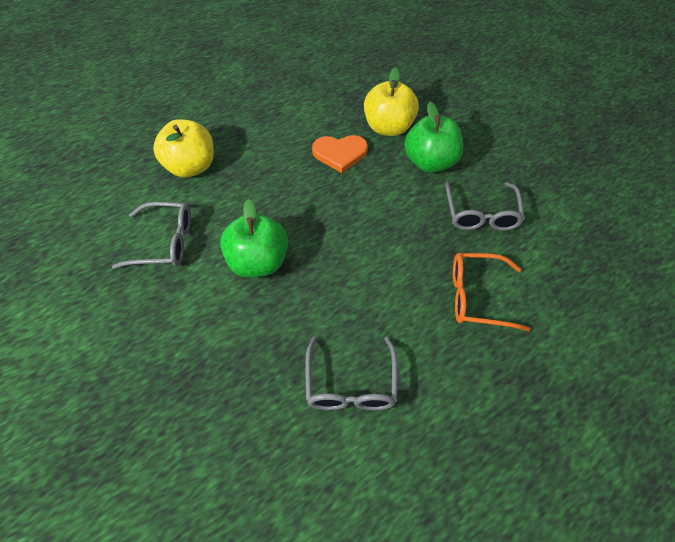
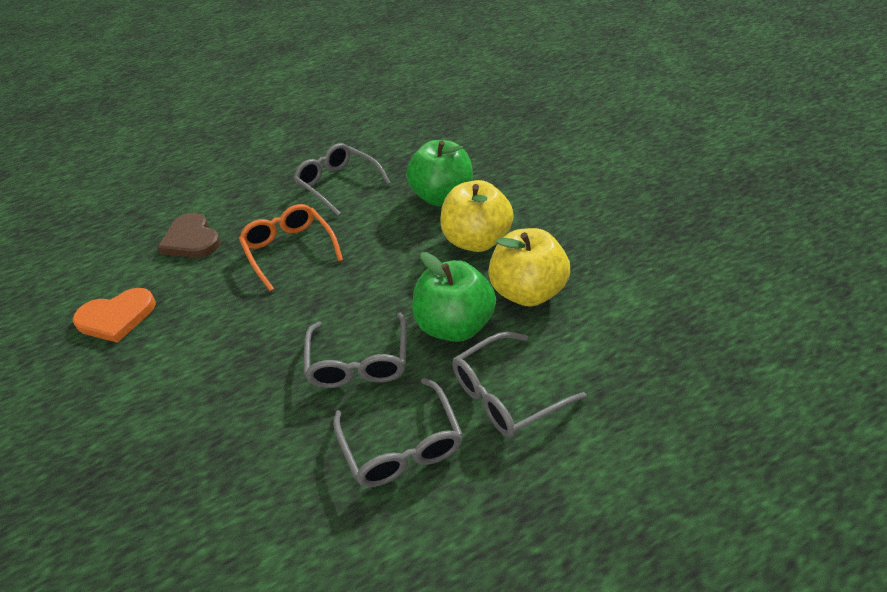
brown heart: none = 0 -> [157,213,221,258] = 1
grey glasses: [112,202,191,269] [305,336,397,410] [445,181,525,231] = 3 -> [293,143,391,216] [304,313,407,388] [333,378,463,487] [452,332,586,438] = 4

